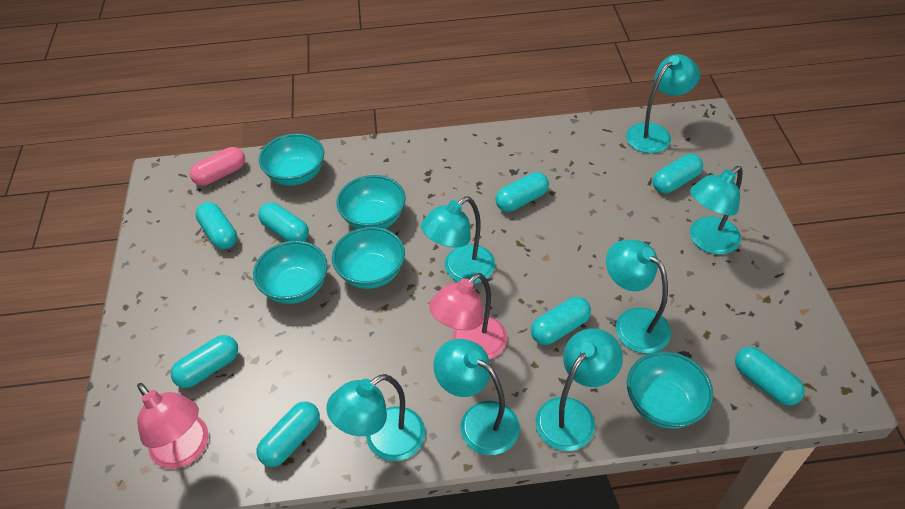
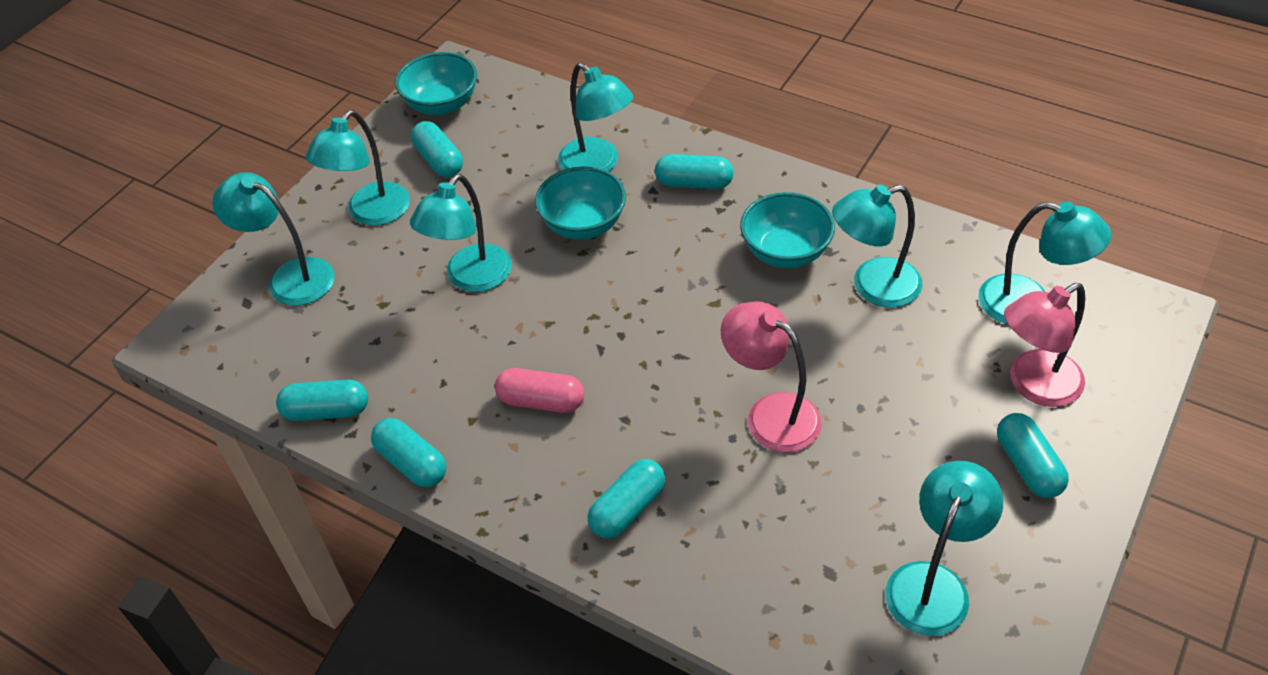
turquoise bowl: [253,241,328,304] [259,133,324,186] [332,227,405,289] [336,175,406,229] [627,351,713,429] = 5 -> [395,52,477,115] [535,166,626,240] [740,192,835,268] = 3
turquoise capsule: [171,335,238,388] [196,202,237,249] [257,402,320,467] [258,202,309,241] [495,172,549,212] [531,297,591,345] [653,154,703,193] [735,347,805,406] = 8 -> [276,380,368,421] [371,418,446,487] [411,121,463,177] [588,459,666,539] [655,154,734,189] [997,413,1069,498] = 6

